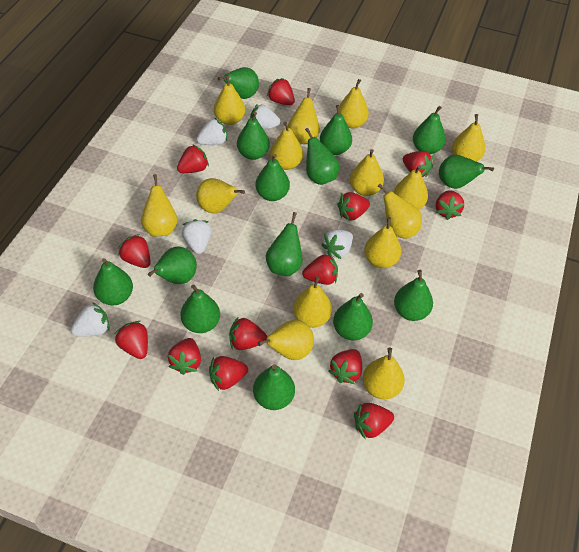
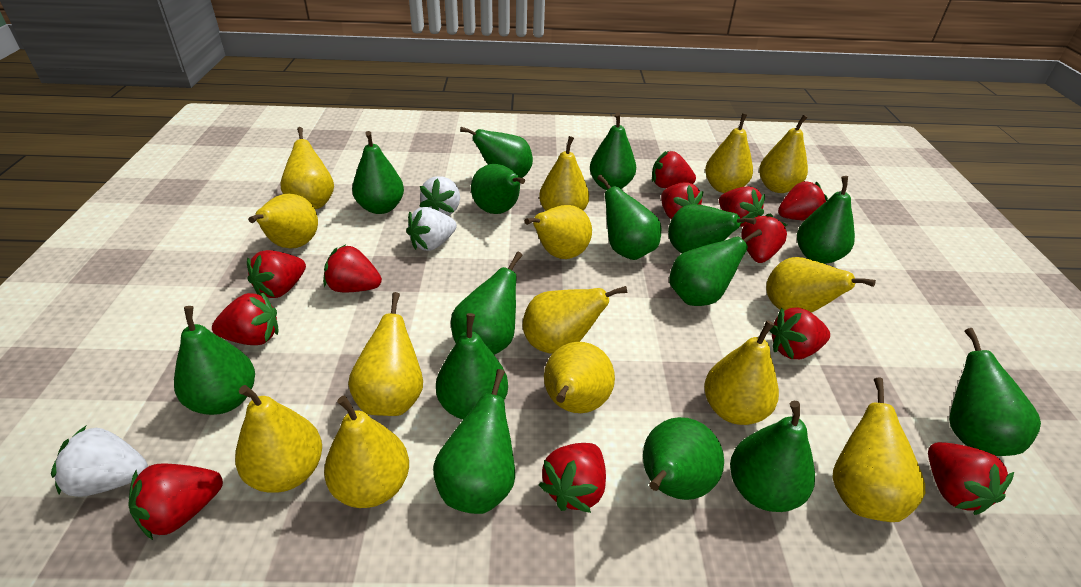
green pear: [93,258,133,305] [148,247,197,284] [180,284,220,333] [218,67,259,99] [237,112,270,160] [253,364,295,410] [256,154,290,201] [266,212,303,276] [305,128,340,185] [320,105,352,155] [333,293,373,340] [394,270,433,321] [413,106,446,154] [439,155,494,189] = 14 -> [174,306,255,415] [352,131,404,214] [433,369,515,514] [436,313,508,420] [451,252,522,355] [460,127,533,178] [471,164,525,214] [590,112,636,190] [597,174,661,260] [643,417,724,500] [668,204,756,253] [669,229,762,306] [730,401,815,512] [797,176,855,264] [949,328,1041,456] = 15
red strawberry: [115,321,148,359] [118,234,151,268] [168,338,201,375] [177,144,209,173] [209,356,248,391] [229,316,267,350] [267,78,295,105] [302,253,338,285] [329,349,362,384] [337,192,370,221] [354,403,394,439] [403,151,433,177] [436,190,464,220] = 13 -> [128,463,223,540] [212,292,278,345] [247,250,306,298] [323,245,382,292] [539,443,606,513] [652,151,696,188] [661,182,704,220] [719,186,765,227] [741,213,787,263] [770,307,830,359] [778,181,828,220] [928,442,1014,515] = 12
white strawberry: [71,302,109,336] [182,219,211,254] [197,118,227,145] [250,105,280,130] [321,229,353,259] = 5 -> [51,426,148,497] [406,207,457,251] [420,176,460,215] = 3

